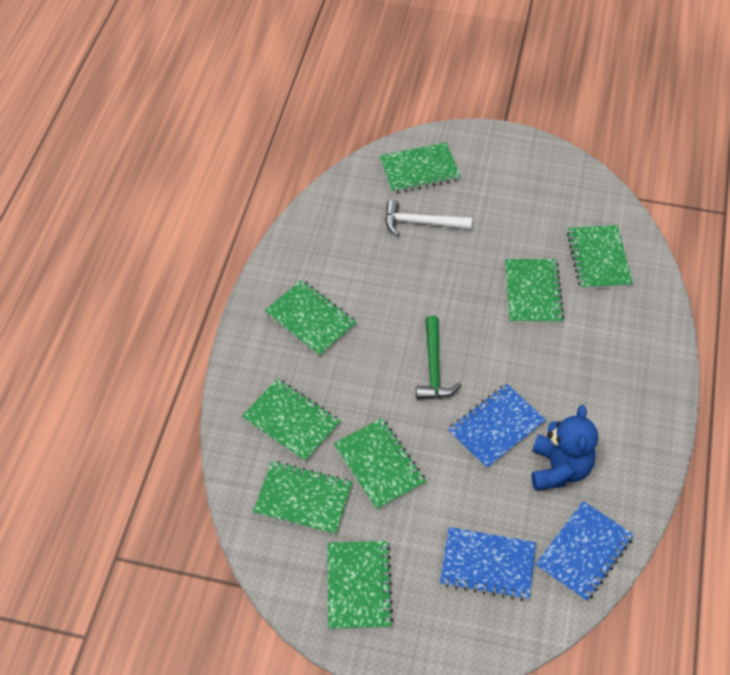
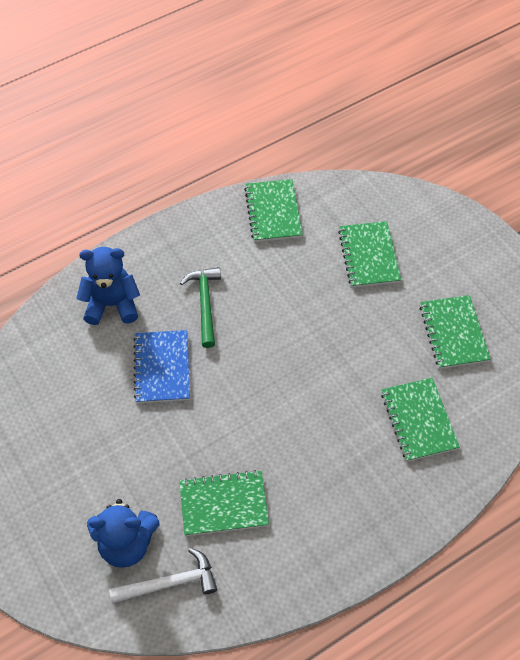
blue notebook: [440,527,536,601] [448,384,546,470] [535,501,634,602] = 3 -> [133,330,190,403] = 1
blue teddy bear: [531,405,598,491] = 1 -> [76,247,140,325] [87,499,159,568] = 2
green notebook: [242,378,341,462] [253,461,352,535] [264,280,357,357] [327,541,393,630] [333,418,426,510] [380,142,461,193] [505,259,564,323] [567,225,633,289] = 8 -> [179,470,269,536] [244,179,303,242] [338,221,401,288] [381,378,460,462] [419,295,491,369] = 5

